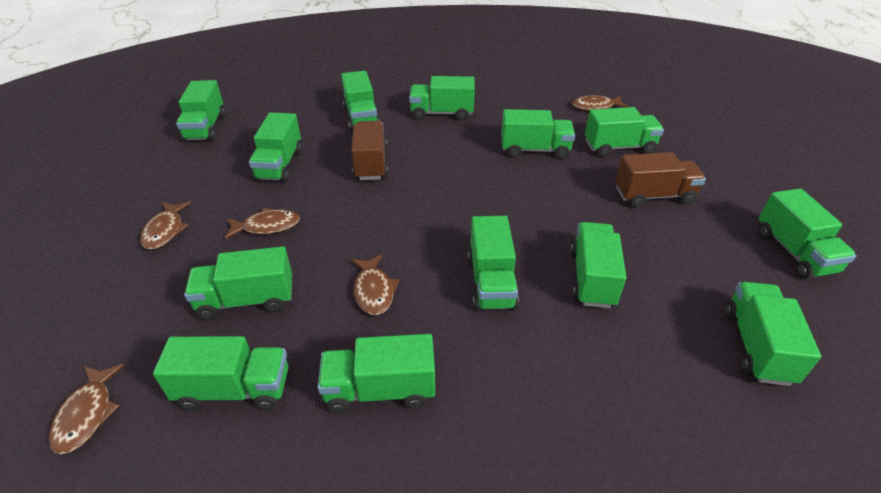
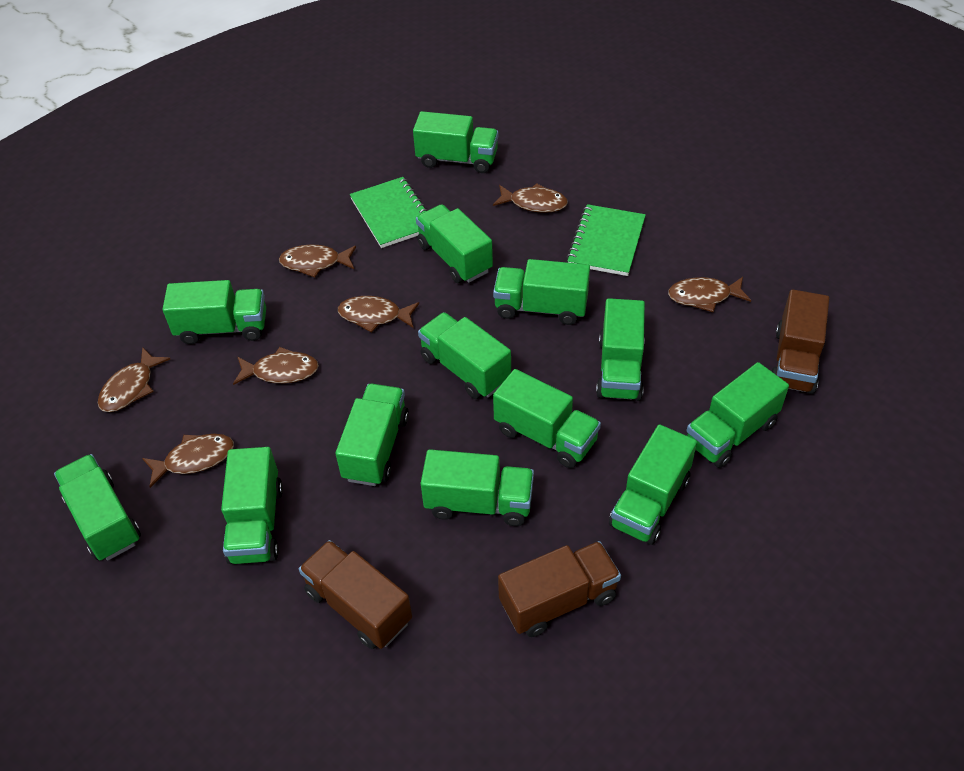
brown fish: [49,364,125,454] [140,202,191,250] [225,208,300,239] [351,254,400,315] [572,95,629,111] = 5 -> [98,347,170,412] [142,434,234,488] [233,347,319,385] [279,245,356,278] [338,296,419,333] [493,183,568,213] [668,277,751,312] = 7
brown truck: [351,121,388,180] [615,152,706,208] = 2 -> [299,540,412,649] [498,541,621,637] [772,289,829,394] = 3
green notebook: none = 0 -> [350,177,428,248] [567,204,646,276] = 2

